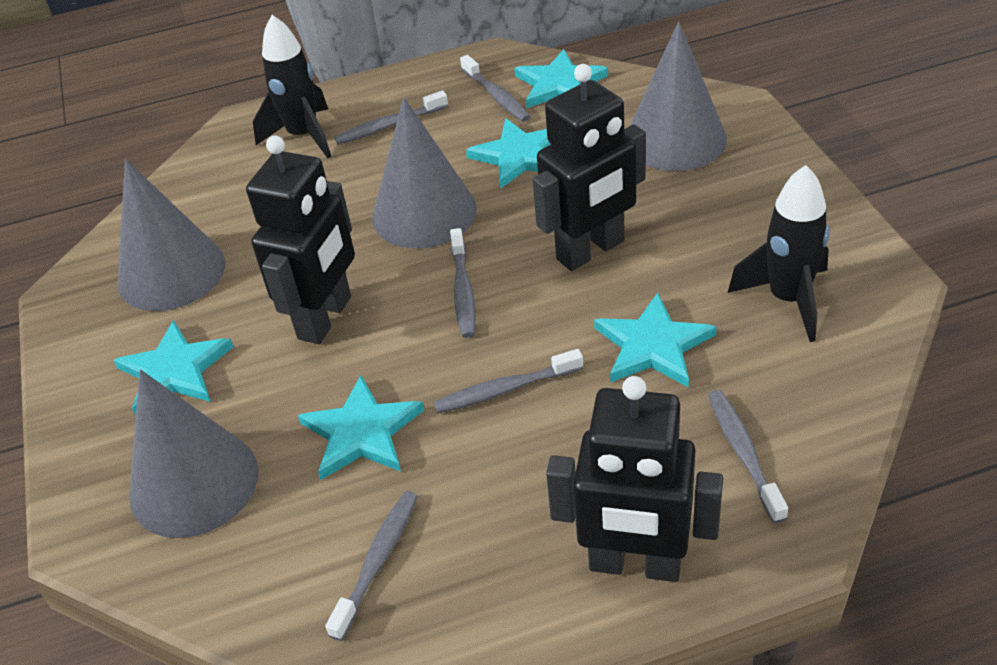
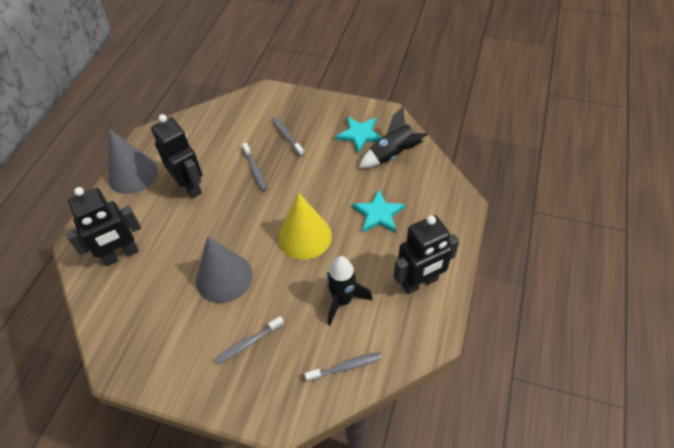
grey cone: [118,159,225,311] [129,370,258,538] [372,97,477,249] [630,22,727,171] = 4 -> [108,129,158,194] [196,236,252,303] = 2
grey toothbrush: [325,491,418,641] [334,90,448,145] [433,349,583,413] [450,228,476,338] [460,55,531,122] [708,390,788,523] = 6 -> [215,316,284,364] [242,143,267,191] [272,117,304,156] [305,352,382,382] = 4
turquoise star: [113,320,234,416] [298,375,425,480] [466,118,551,189] [514,49,608,108] [594,293,717,388] = 5 -> [335,117,383,153] [352,189,405,233] = 2
yellow cone: none = 0 -> [278,192,332,260] = 1

